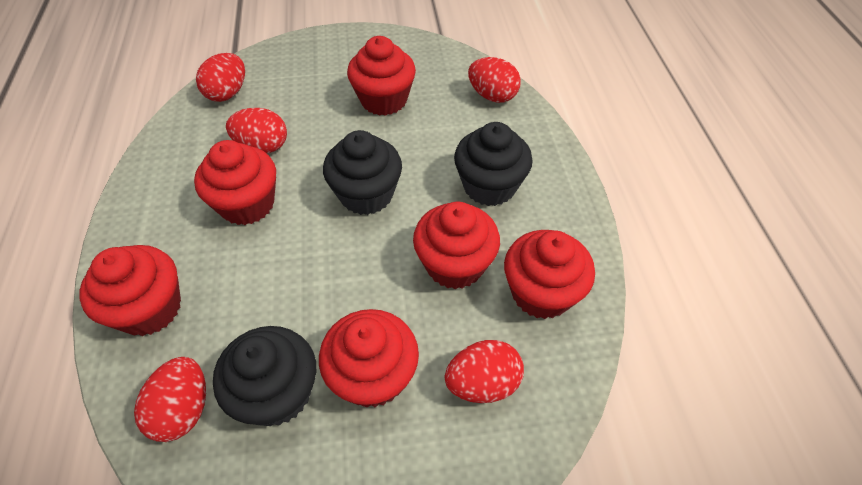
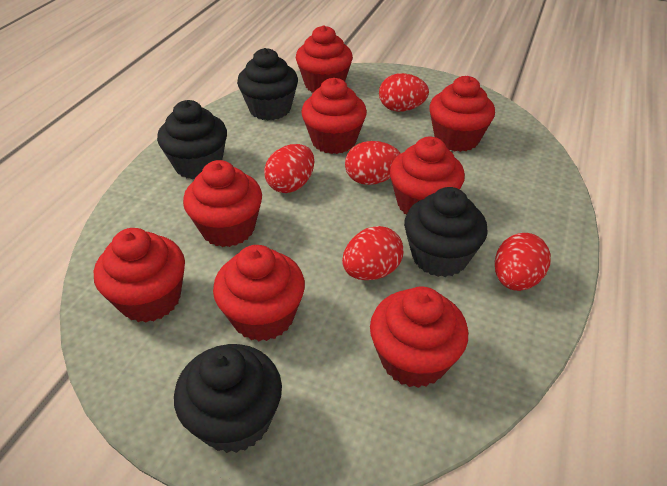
black cupcake: [213,326,316,426] [323,130,402,215] [454,122,533,206] = 3 -> [157,100,227,179] [174,344,282,453] [237,48,298,120] [404,187,488,277] = 4
red cupcake: [79,245,181,336] [194,140,276,225] [319,309,419,408] [347,36,416,116] [413,202,500,289] [504,230,595,319] = 6 -> [94,228,185,323] [183,160,262,247] [213,245,305,341] [296,25,353,92] [301,78,367,154] [370,287,468,388] [390,137,465,214] [429,76,495,152] = 8

